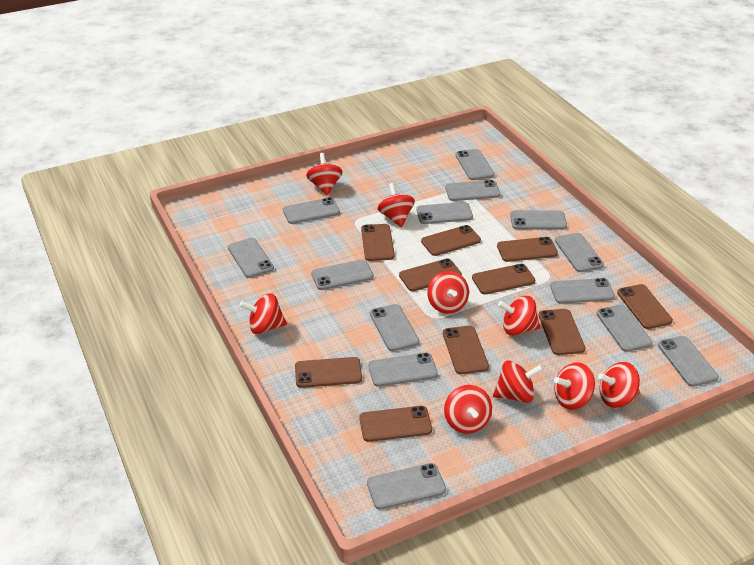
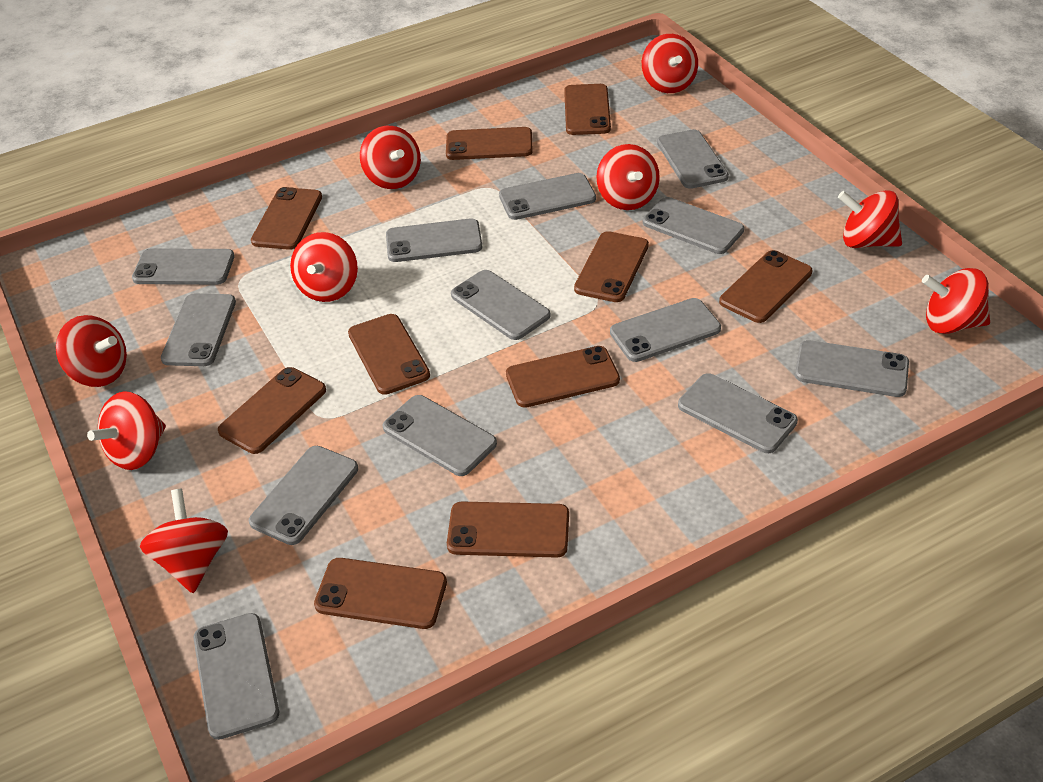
grey phone: [228,238,274,278] [283,197,340,224] [311,259,374,290] [367,463,446,510] [368,353,438,387] [370,304,419,351] [416,202,473,224] [445,180,500,201] [455,149,495,180] [510,210,567,230] [550,278,615,304] [555,233,604,272] [596,304,652,352] [658,336,719,387] = 14 -> [132,248,235,285] [161,294,236,366] [193,613,279,740] [249,446,358,545] [382,395,497,476] [386,218,482,262] [451,270,551,340] [499,173,596,220] [610,298,721,362] [643,197,744,254] [657,129,729,189] [678,373,798,453] [795,340,909,397] = 13

